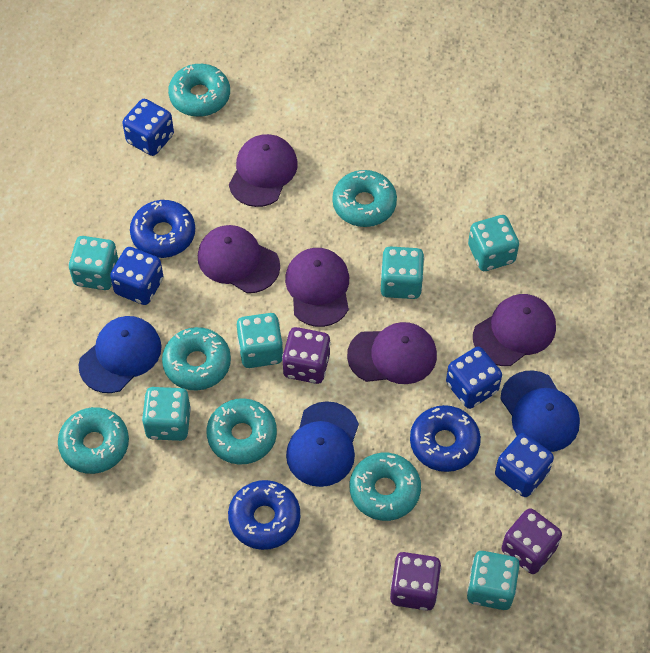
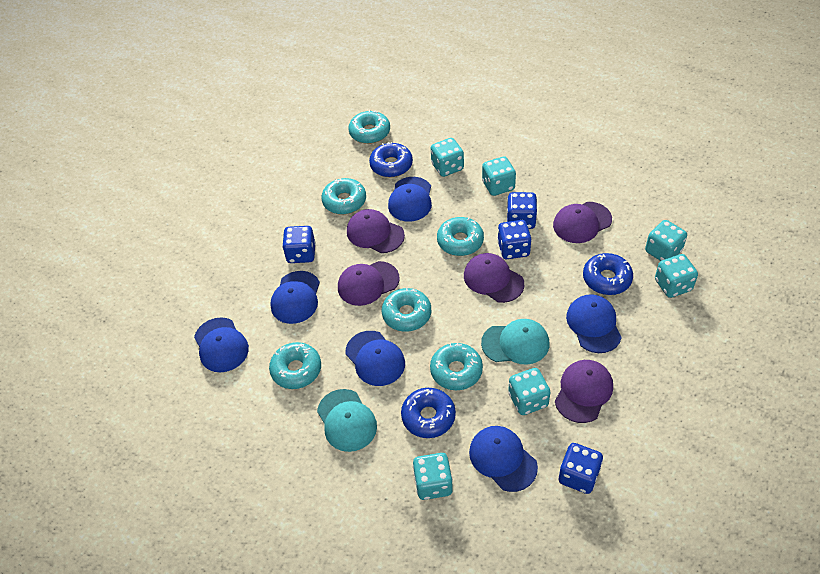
blue cap: [78,316,162,393] [286,401,359,487] [500,370,580,452] = 3 -> [194,317,249,372] [270,271,320,324] [345,331,405,386] [388,177,432,222] [469,426,538,492] [566,294,622,353] = 6
purple dice: [282,327,331,384] [390,552,441,611] [502,508,562,574] = 3 -> none = 0
turquoise cap: none = 0 -> [317,389,377,452] [481,319,549,365] = 2

